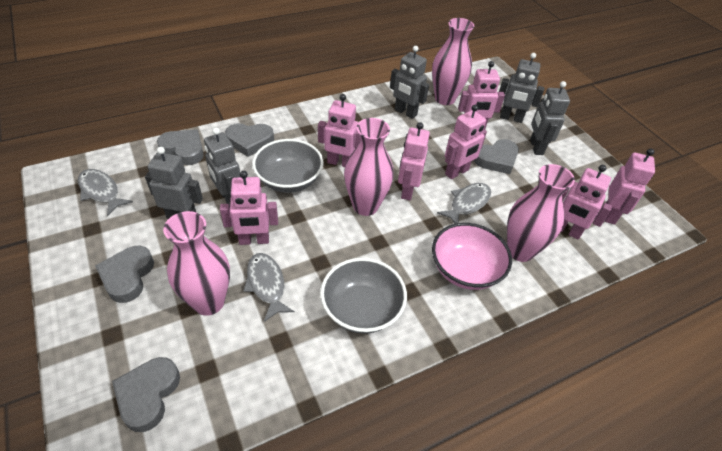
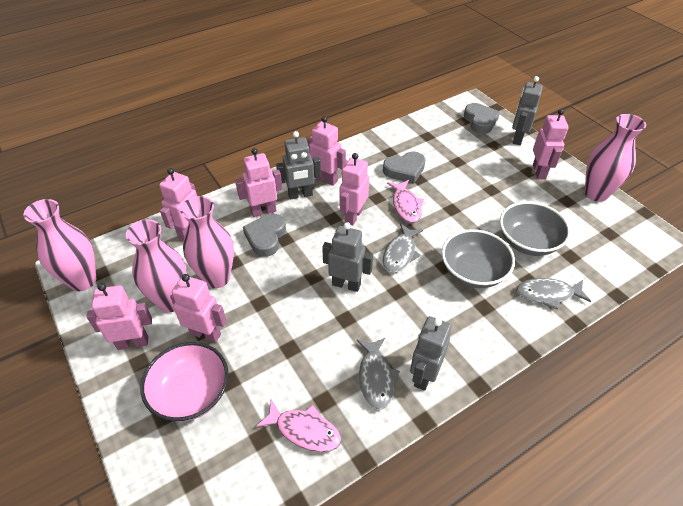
grey heart: [95,246,154,303] [112,357,180,432] [157,129,204,165] [225,123,274,157] [474,139,519,174] = 5 -> [243,214,286,257] [383,152,426,184] [464,103,500,134] = 3
grey robot: [145,147,203,219] [204,128,240,207] [390,46,429,119] [499,53,544,123] [530,81,570,155] = 5 -> [276,131,321,199] [322,222,373,292] [410,316,451,391] [512,76,543,145] = 4
pink fish: none = 0 -> [256,399,341,452] [387,180,424,223] = 2

